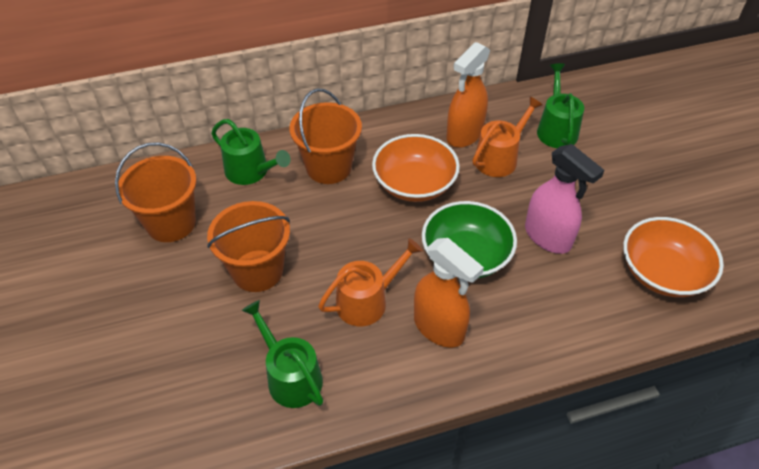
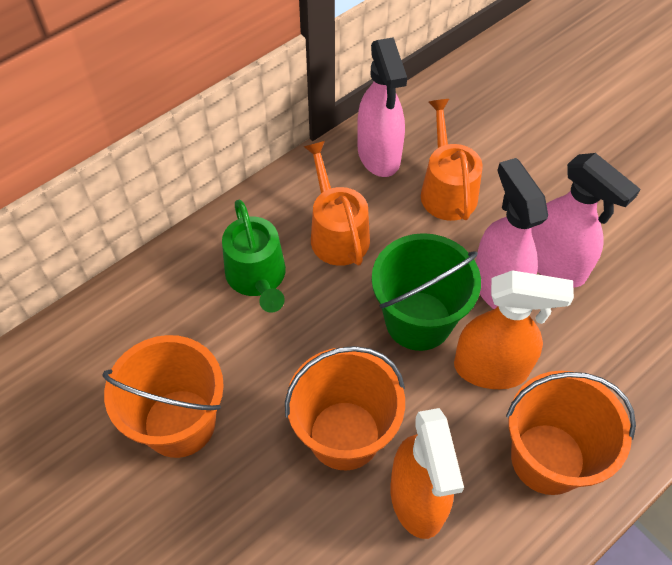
green bowl: [422,201,517,279] = 1 -> none = 0
green bucket: none = 0 -> [372,233,481,351] = 1
green watering can: [211,119,291,185] [242,300,323,408] [537,63,584,148] = 3 -> [222,200,286,313] = 1
orange bowl: [372,134,460,202] [623,217,724,297] = 2 -> none = 0
pink spray bottle: [525,144,604,254] = 1 -> [357,37,407,177] [476,158,548,309] [531,153,640,288] = 3

